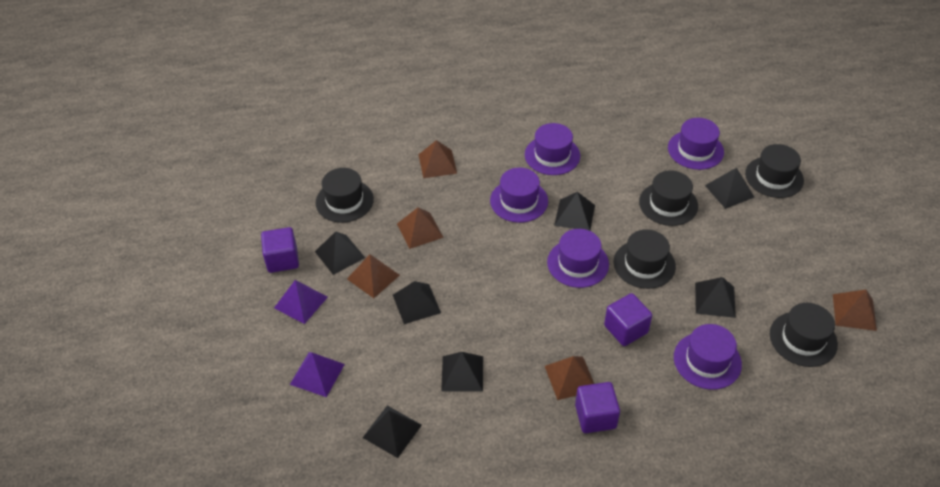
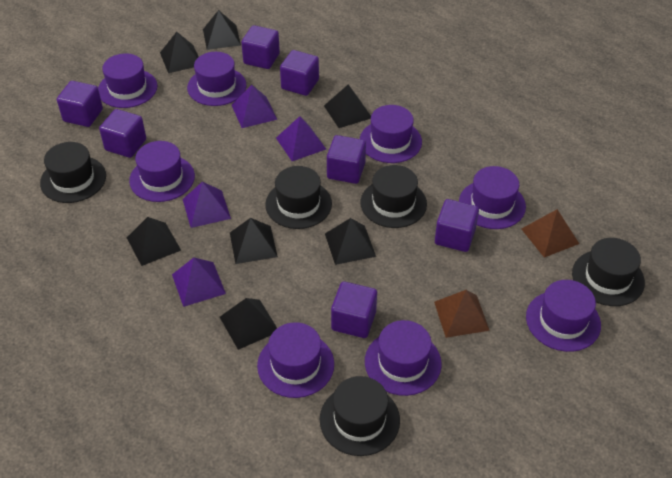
brown pyramid: [347,254,400,298] [397,207,444,249] [418,140,457,178] [545,356,594,400] [833,290,877,331] = 5 -> [434,290,490,338] [522,209,579,258] = 2
purple cube: [261,227,299,273] [575,382,620,433] [604,293,652,346] = 3 -> [57,81,103,127] [99,109,146,158] [241,25,280,69] [280,50,319,96] [327,135,366,184] [331,281,377,338] [435,199,479,252] = 7
purple hat: [490,168,548,223] [525,123,580,175] [547,229,609,288] [668,118,724,170] [674,324,742,390] = 5 -> [98,53,157,108] [129,141,195,202] [187,52,246,106] [257,322,334,398] [360,105,422,163] [365,320,441,396] [459,166,526,229] [526,280,601,352] = 8
purple pyramid: [274,280,328,324] [290,352,345,397] = 2 -> [172,257,226,307] [183,182,231,228] [232,85,277,128] [276,116,326,161] = 4

